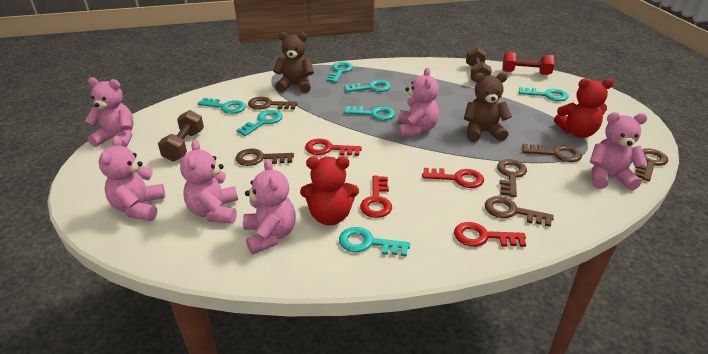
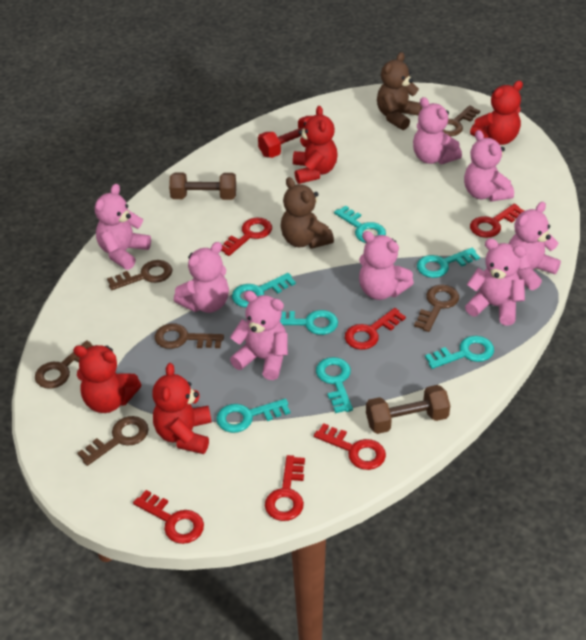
pink teddy bear: [85,77,134,147] [99,136,165,221] [180,140,238,224] [243,159,296,254] [398,68,439,137] [590,112,647,190] = 6 -> [95,184,151,270] [174,242,229,313] [230,291,288,380] [359,231,414,300] [413,97,462,164] [464,130,514,202] [465,238,526,326] [509,202,561,291] = 8
red key: [305,139,362,156] [360,176,392,218] [422,168,484,188] [454,222,526,247] = 4 -> [133,490,204,544] [221,218,272,256] [265,455,305,521] [314,423,386,470] [345,308,406,350] [470,204,524,238] = 6
red teddy bear: [300,156,359,226] [554,78,614,138] = 2 -> [73,345,141,413] [152,363,211,454] [293,106,337,184] [470,81,523,145] = 4

